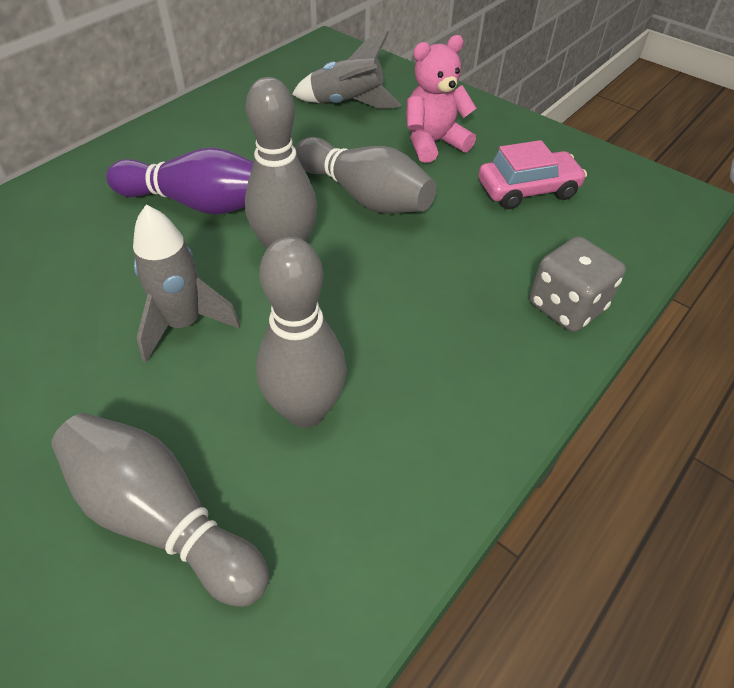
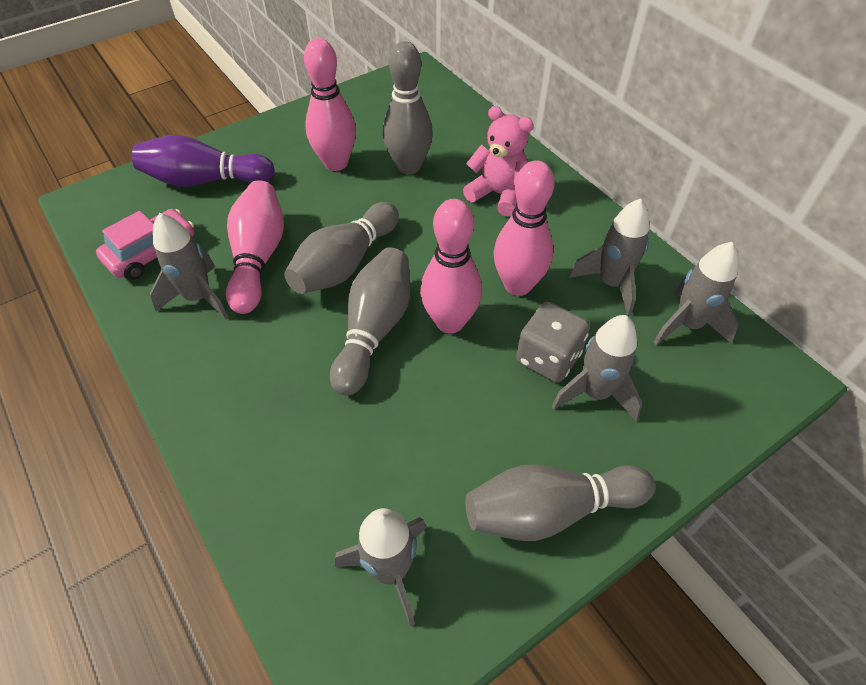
grey rocket: [133,205,240,363] [292,31,402,109] = 2 -> [150,213,229,320] [335,508,426,627] [552,315,642,421] [569,198,650,316] [653,242,739,345] = 5
pink bowling pin: none = 0 -> [226,180,284,314] [304,38,356,171] [420,199,482,333] [494,161,555,296] = 4

